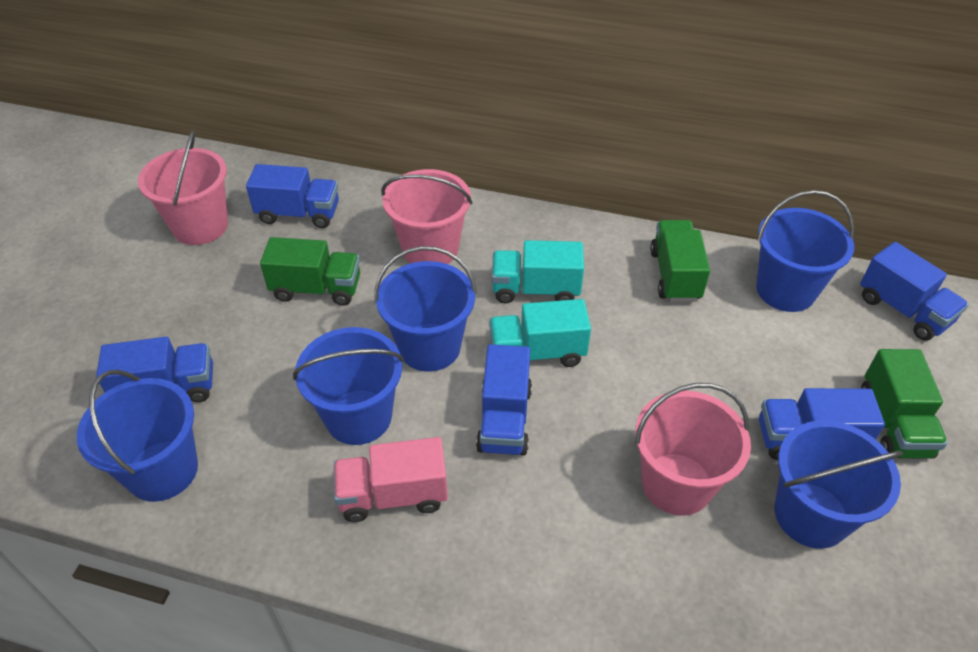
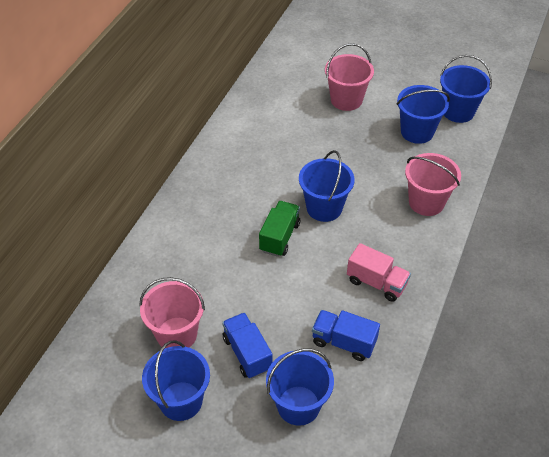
blue truck: [96,337,213,402] [246,164,339,228] [476,344,532,455] [759,388,885,460] [860,242,969,341] = 5 -> [222,312,273,379] [312,310,380,361] = 2
green truck: [260,237,360,306] [650,220,710,302] [861,349,948,459] = 3 -> [259,201,300,257] = 1
turquoise truck: [489,299,591,367] [492,240,584,304] = 2 -> none = 0

